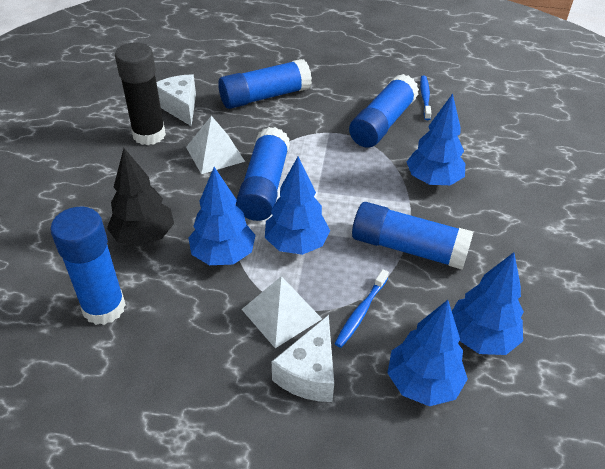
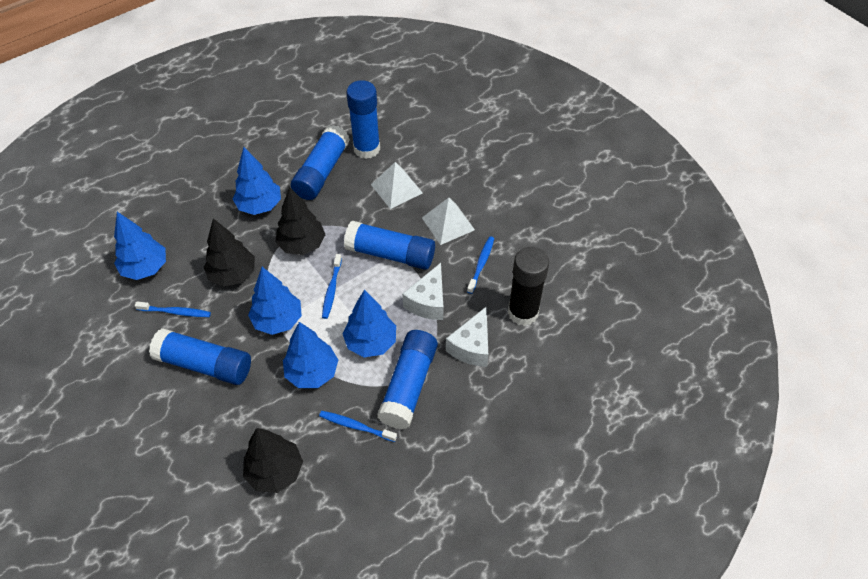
black tree: [107,148,174,246] = 1 -> [204,218,255,287] [243,428,303,493] [275,187,325,255] = 3
blue toothbrush: [334,269,389,348] [420,75,431,120] = 2 -> [135,301,211,317] [319,411,397,442] [322,254,342,319] [467,236,494,294] = 4

